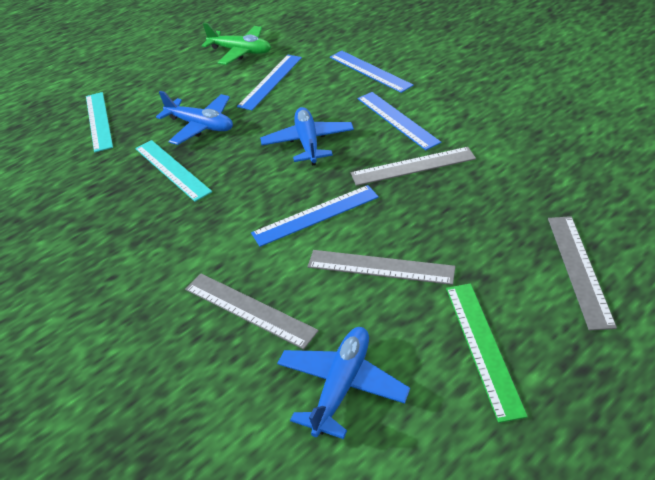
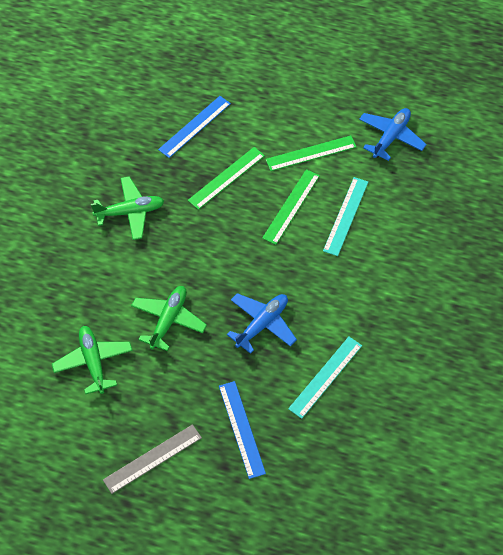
blue plane: [156,91,233,145] [260,107,354,166] [277,327,410,439] = 3 -> [227,293,297,354] [359,108,427,161] = 2
blue ruler: [237,55,302,110] [251,185,379,247] [330,50,414,93] [358,92,441,150] = 4 -> [158,96,231,158] [219,381,266,479] = 2
green plane: [202,23,271,65] = 1 -> [52,326,132,394] [91,176,164,240] [131,286,207,351] = 3
green ruler: [446,283,528,423] = 1 -> [188,147,265,210] [262,169,320,245] [266,135,357,171] = 3
grey ruler: [185,274,319,349] [307,250,455,285] [351,147,476,186] [548,216,617,330] = 4 -> [103,424,202,494] = 1

